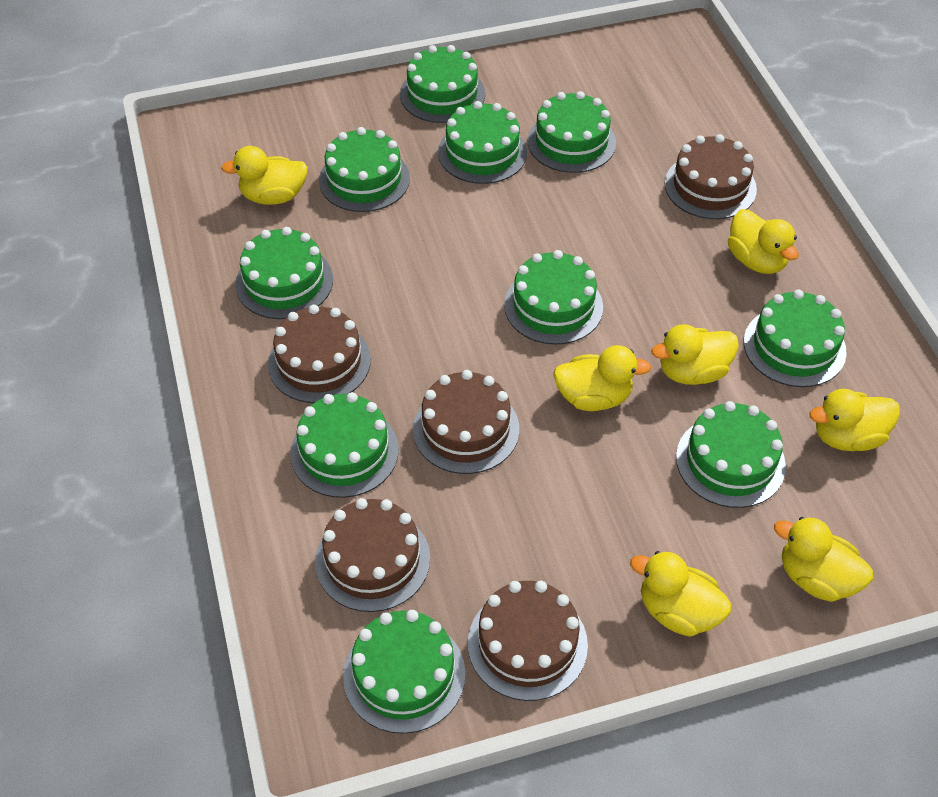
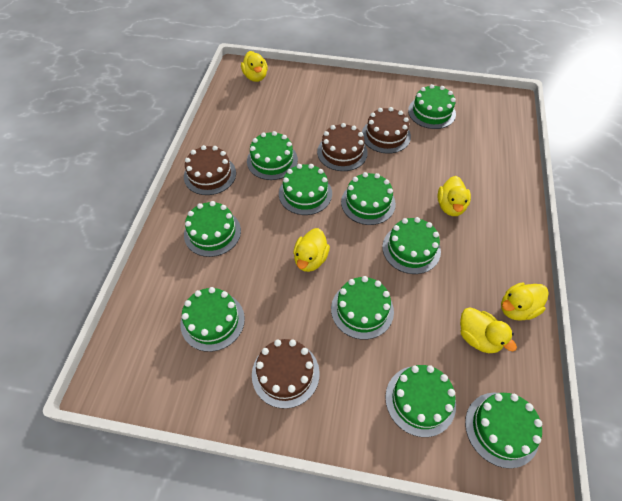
brown cake: [268,305,371,403] [315,498,430,612] [413,370,519,474] [468,581,588,701] [665,134,757,219] = 5 -> [184,145,236,195] [252,339,320,409] [317,123,368,171] [362,107,411,154] = 4
yellow duck: [221,146,308,205] [553,345,651,411] [630,551,731,637] [651,324,739,385] [728,209,799,274] [774,517,873,602] [809,389,900,451] = 7 -> [241,51,268,82] [293,228,330,272] [437,176,471,216] [460,307,517,353] [501,282,549,321] = 5

